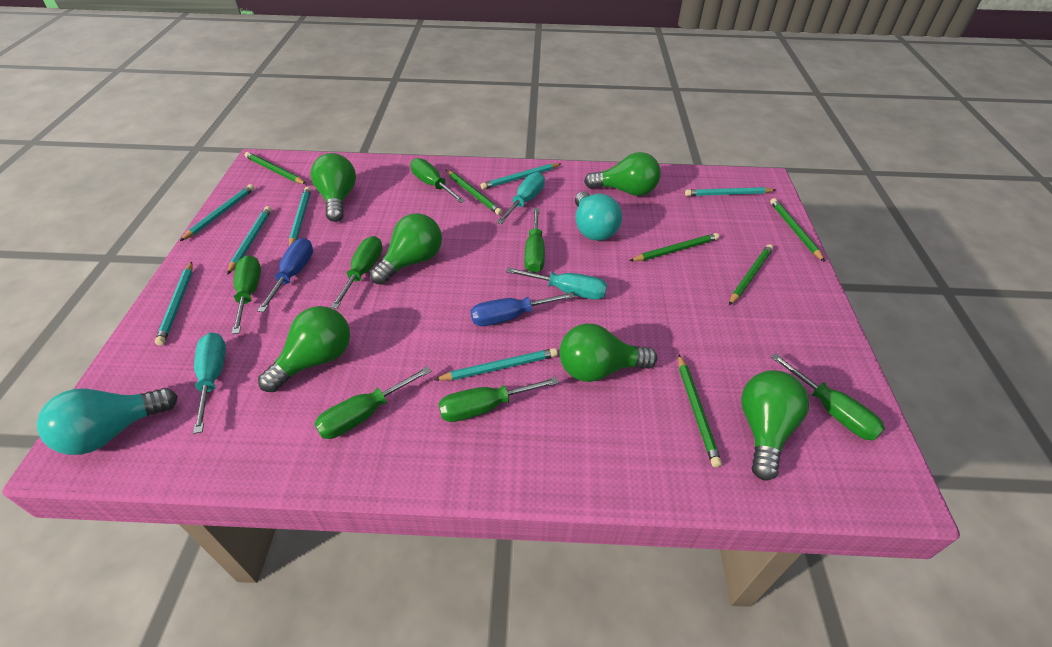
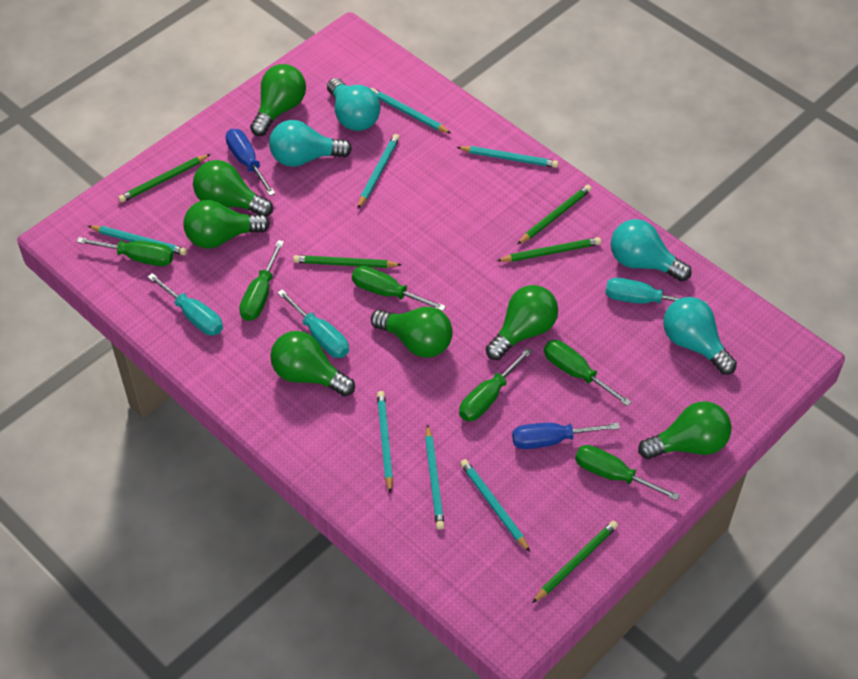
green light bulb: [258,306,350,392] [311,153,356,222] [370,213,442,285] [559,323,657,382] [584,152,661,196] [741,370,809,481] = 6 -> [183,200,270,249] [193,160,273,217] [250,64,306,136] [270,331,355,396] [371,307,453,358] [486,285,558,360] [638,401,732,459] = 7
green pencil: [245,152,306,184] [446,170,502,215] [629,233,719,261] [678,355,722,467] [729,244,773,305] [770,198,825,262] = 6 -> [118,154,210,202] [293,255,401,268] [497,237,601,262] [517,185,592,245] [532,521,618,603] = 5
green screwdriver: [232,255,261,334] [315,366,431,439] [331,236,383,309] [411,158,465,203] [438,377,559,422] [524,208,545,273] [771,353,885,441] = 7 -> [77,237,174,266] [239,240,284,321] [352,266,446,311] [459,347,533,421] [544,340,632,407] [575,445,680,501] = 6
turquoise light bulb: [37,388,178,455] [575,191,622,241] = 2 -> [269,120,352,167] [327,78,381,131] [611,219,692,282] [663,297,737,375] = 4

